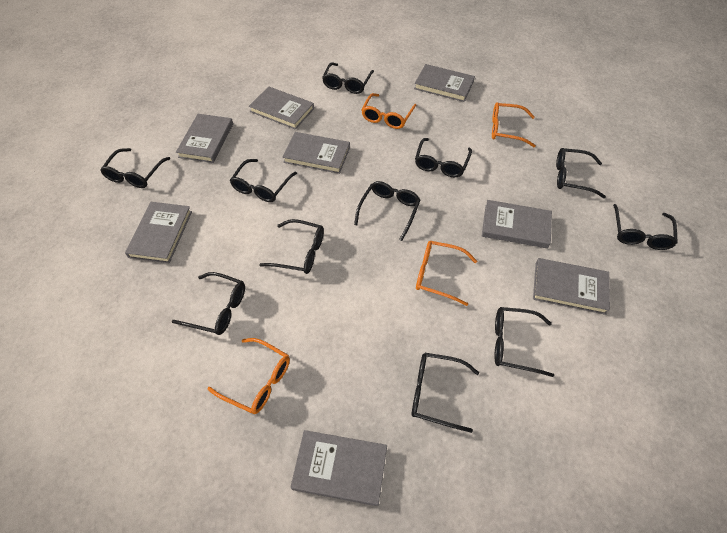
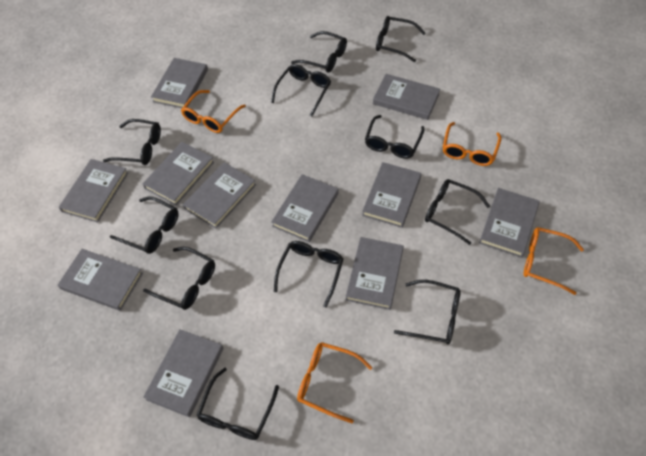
grey book: [125,202,192,263] [176,114,233,163] [249,86,314,130] [282,132,350,174] [291,430,387,506] [414,64,475,102] [482,200,552,249] [533,258,610,315] = 8 -> [58,249,143,311] [59,159,128,223] [143,142,214,206] [143,329,223,417] [151,58,208,108] [183,162,256,229] [271,174,339,242] [346,237,404,310] [362,162,421,228] [373,74,440,120] [479,188,540,258] = 11

